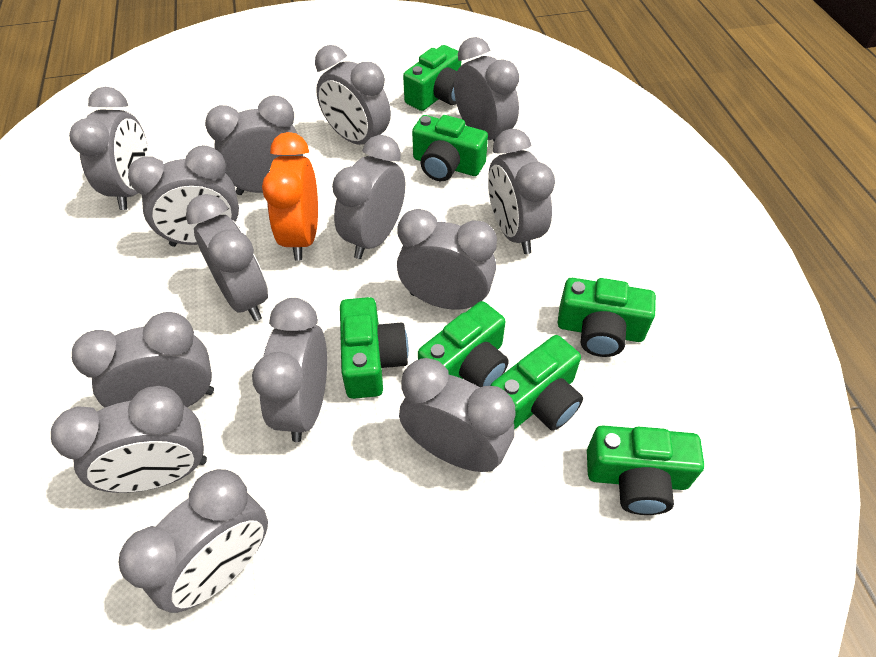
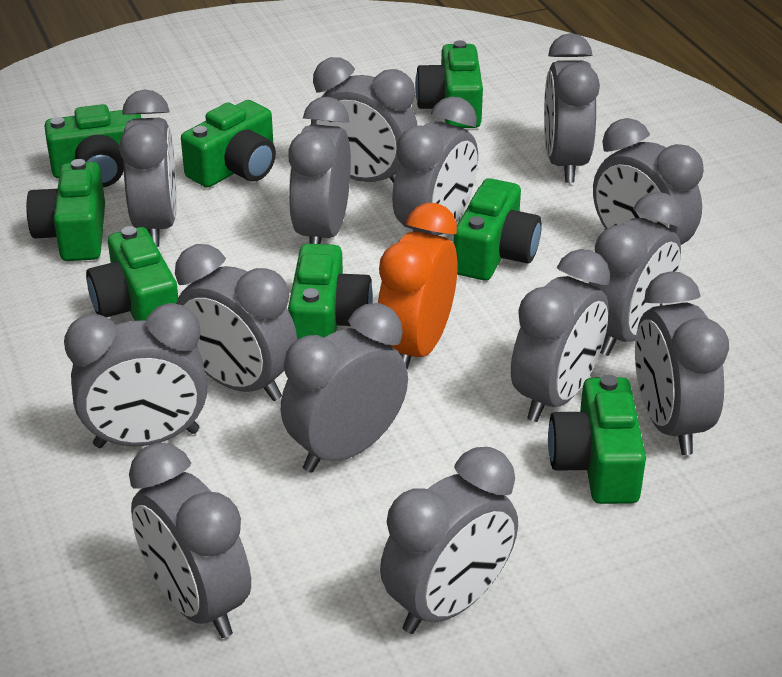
green camera: [340,297,409,399] [403,45,461,111] [412,115,488,181] [418,301,509,387] [490,335,583,431] [558,278,656,357] [587,425,704,515] = 7 -> [26,159,105,261] [45,104,141,187] [86,226,178,321] [181,100,276,188] [288,244,373,339] [415,40,483,128] [453,178,542,281] [548,375,646,504] = 8

